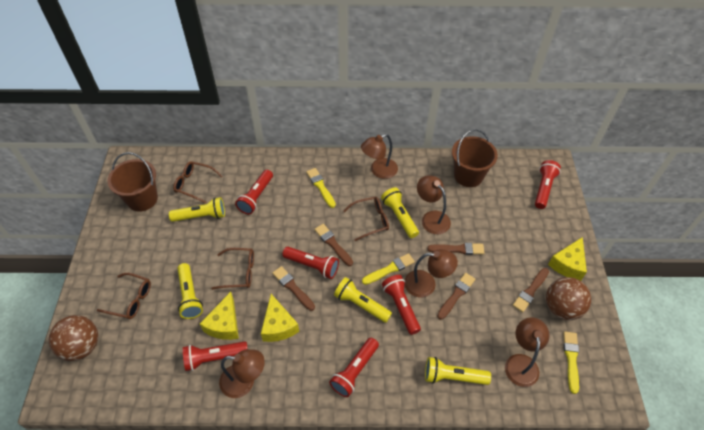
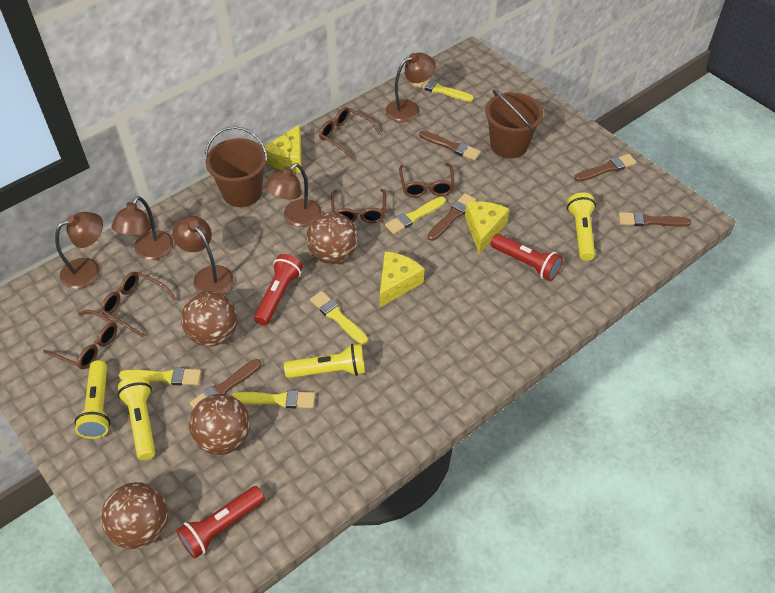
brown ball: [49,315,98,361] [546,277,591,320] = 2 -> [101,482,168,549] [181,291,237,347] [189,394,250,455] [307,212,358,264] = 4
brown glasses: [97,273,151,319] [173,161,222,204] [211,248,254,290] [344,197,389,241] = 4 -> [43,310,117,369] [101,272,177,337] [319,107,381,160] [331,189,386,223] [399,163,455,197] = 5
red flashlight: [183,341,248,371] [235,170,273,214] [282,247,339,279] [329,338,379,397] [382,275,421,335] [535,160,561,209] = 6 -> [176,486,265,559] [254,254,303,326] [491,234,563,281] = 3
yellow brush: [306,168,336,208] [362,253,415,285] [563,331,579,394] = 3 -> [119,368,201,385] [232,390,315,409] [310,291,368,345] [385,197,446,234] [413,79,474,102] = 5
yellow flashlight: [169,197,225,222] [177,263,203,319] [334,277,392,323] [381,188,419,238] [425,357,491,385] = 5 -> [75,360,110,439] [118,376,156,460] [284,344,365,378] [567,193,596,261] = 4

